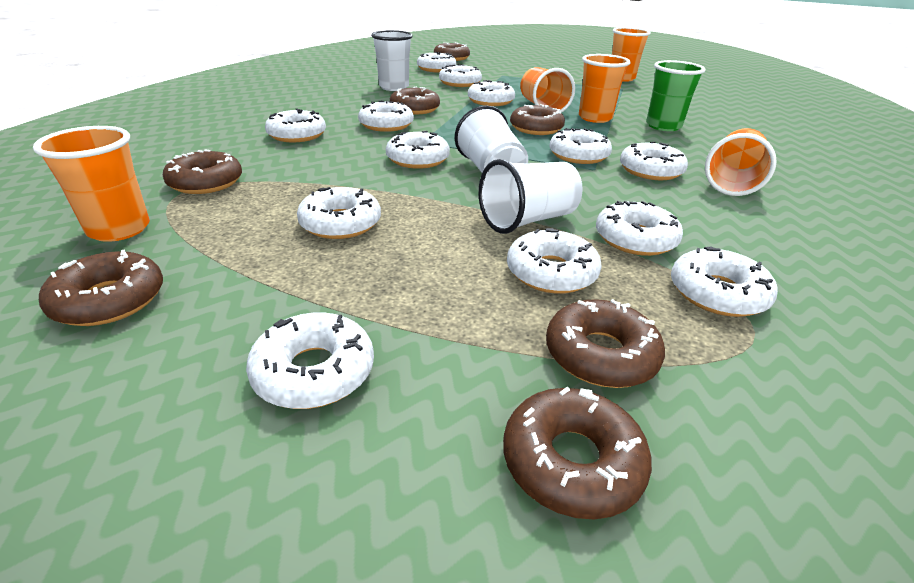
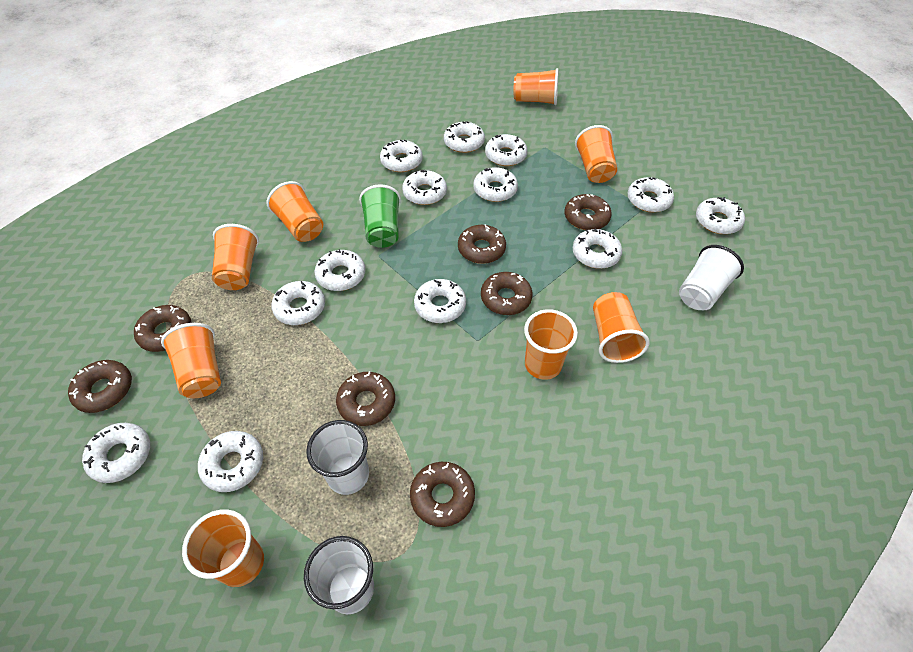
orange cup: [33,126,150,242] [520,67,575,113] [579,54,630,123] [612,27,651,82] [705,128,777,196] = 5 -> [161,323,221,398] [182,509,264,587] [212,224,259,290] [267,181,323,242] [514,68,559,105] [524,309,578,380] [575,125,617,183] [593,292,650,363] = 8

